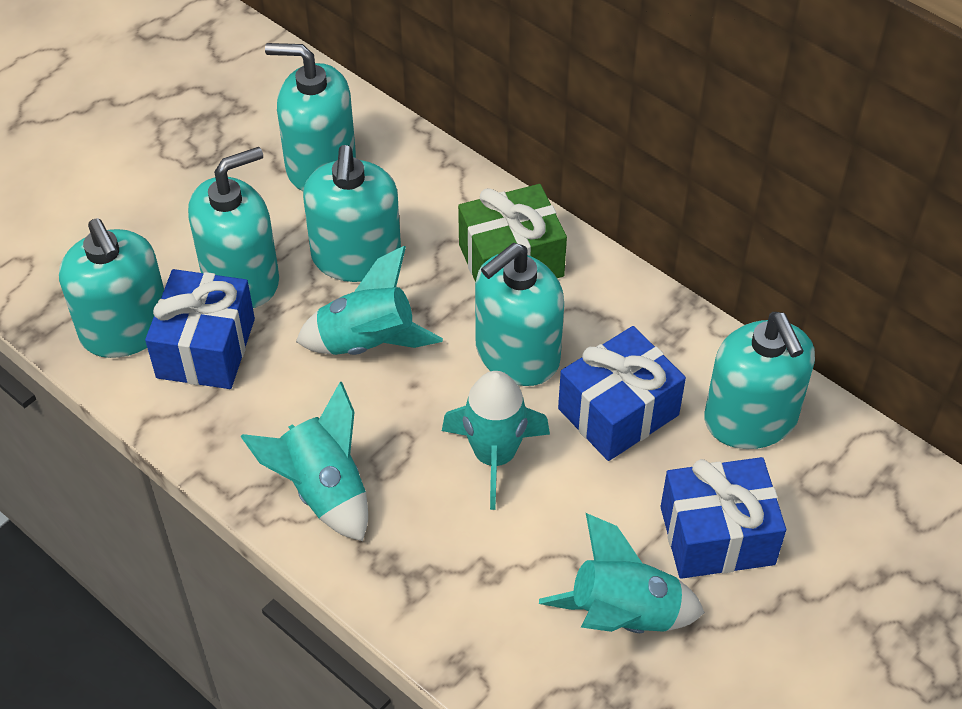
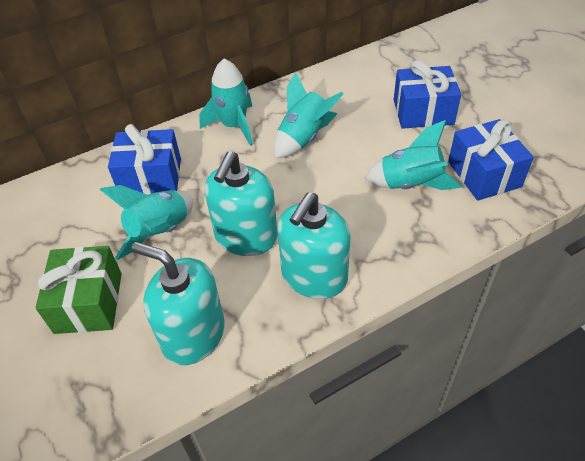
turquoise soap dispenser: [59,218,164,358] [188,147,279,308] [265,43,356,191] [303,145,401,282] [475,243,564,386] [704,312,815,449] = 6 -> [132,242,225,365] [205,152,278,256] [277,193,351,299] = 3

